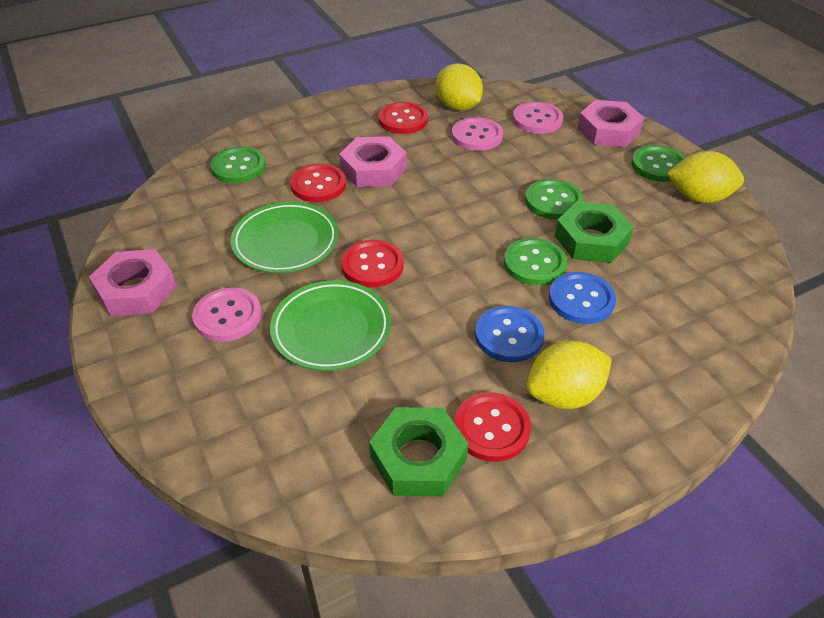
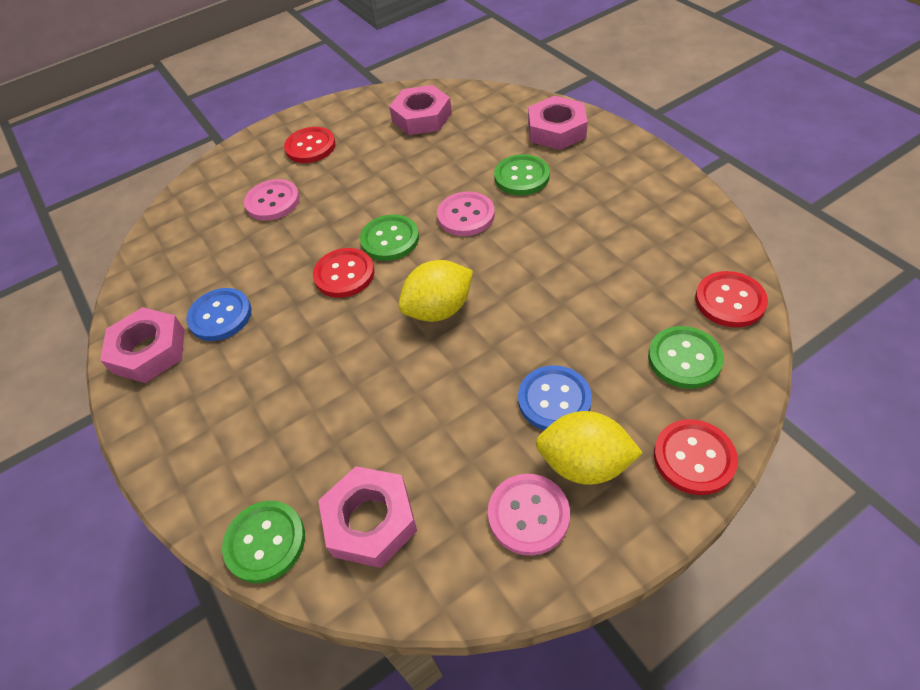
green nut: [369,407,469,496] [555,202,634,263] = 2 -> none = 0
green plate: [231,202,338,273] [270,280,391,371] = 2 -> none = 0
pink nut: [89,249,177,317] [339,136,407,187] [577,100,644,147] = 3 -> [100,307,185,383] [318,466,417,568] [389,85,452,135] [528,96,588,150] = 4
yellow lemon: [436,63,483,111] [526,340,612,409] [667,151,744,203] = 3 -> [398,260,473,322] [536,411,643,485] = 2

